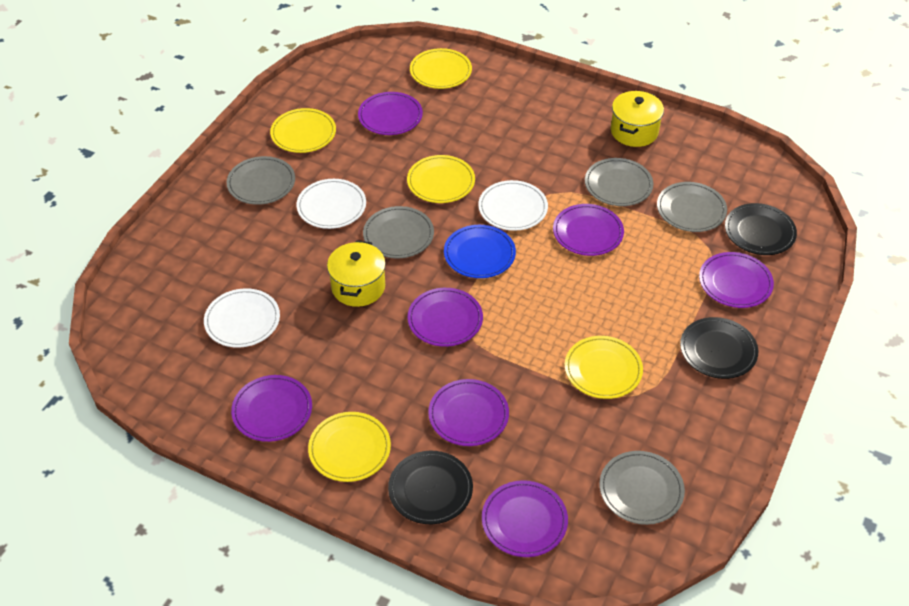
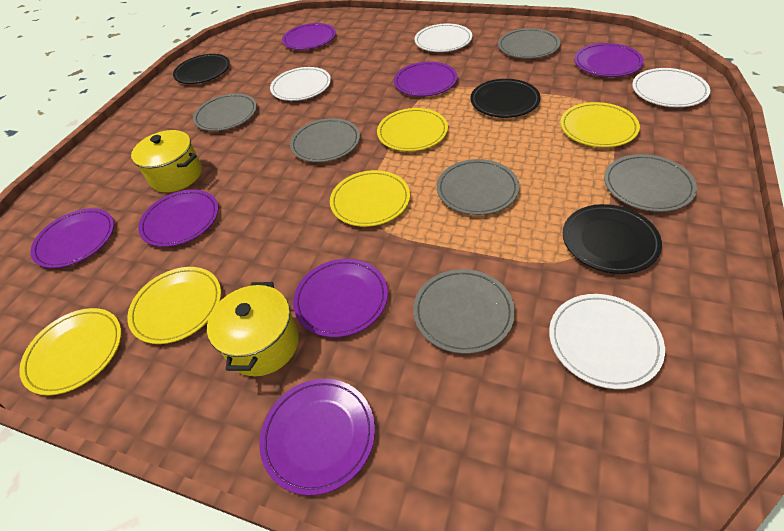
blue plate: [444,225,516,278] = 1 -> none = 0
grey plate: [227,156,295,205] [363,206,434,258] [585,158,653,206] [600,451,685,525] [657,182,727,232] = 5 -> [193,93,257,131] [290,118,360,162] [413,269,515,354] [437,159,519,215] [498,28,560,59] [604,154,697,212] = 6
white plate: [204,288,280,348] [297,179,366,229] [478,180,548,231] = 3 -> [270,67,331,101] [415,23,472,52] [549,294,665,389] [632,68,710,107] = 4

